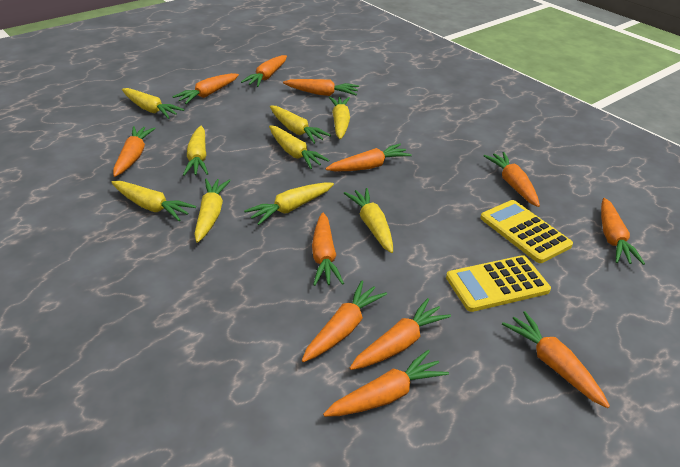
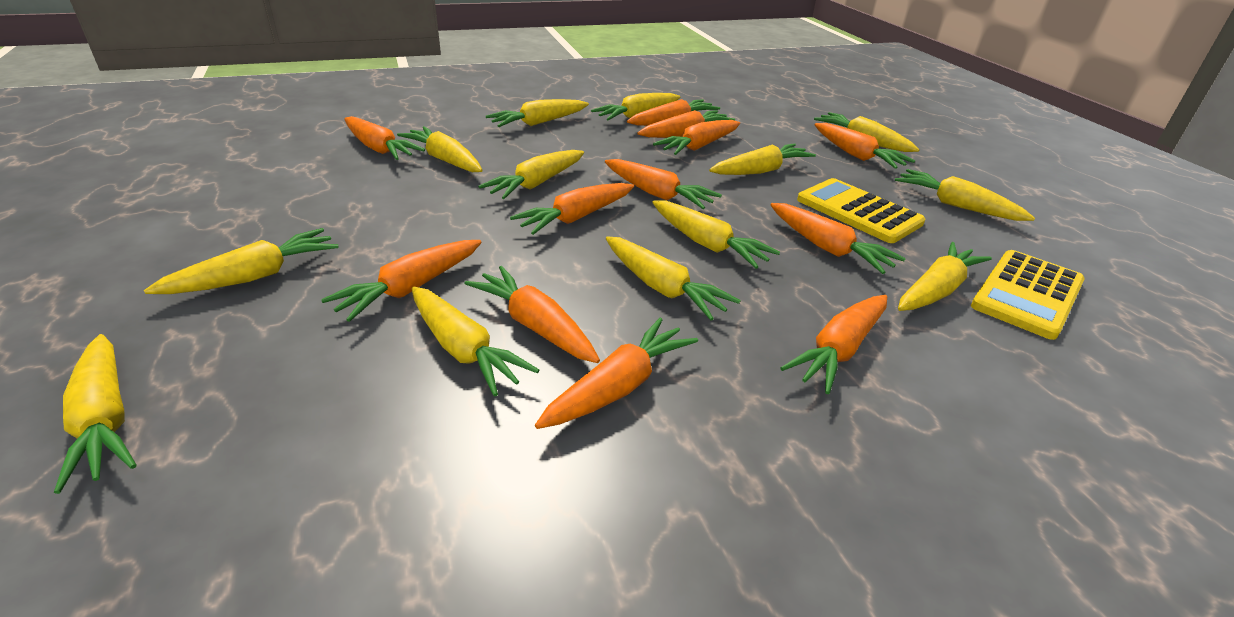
yellow carrot: [111,181,196,221] [122,88,184,119] [183,126,208,176] [194,178,231,243] [244,182,334,225] [269,125,330,169] [270,106,331,144] [329,97,350,139] [344,188,393,253] = 9 -> [54,334,137,494] [144,228,339,294] [397,126,483,172] [412,287,539,396] [478,150,584,199] [486,99,589,127] [591,93,680,120] [606,236,741,320] [652,200,780,269] [709,143,816,175] [814,112,920,152] [895,169,1035,221] [898,242,992,311] = 13

